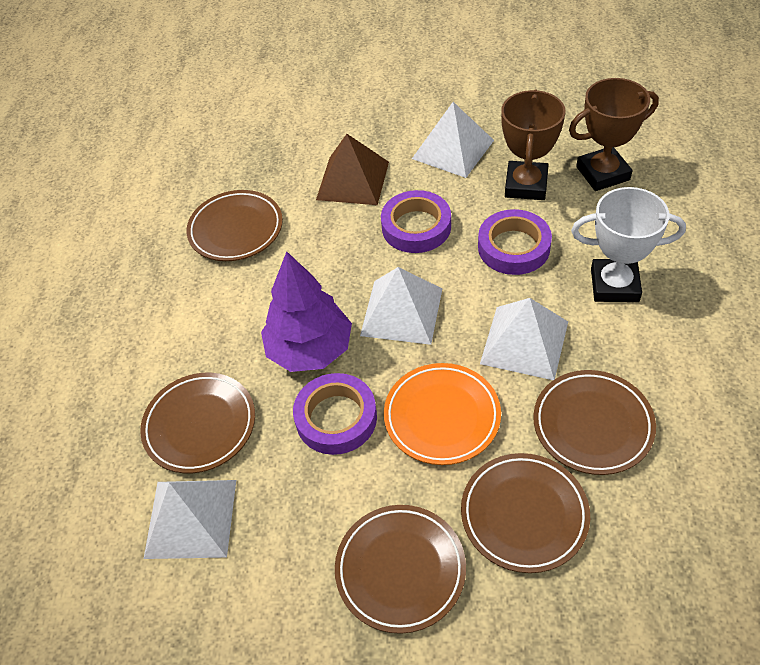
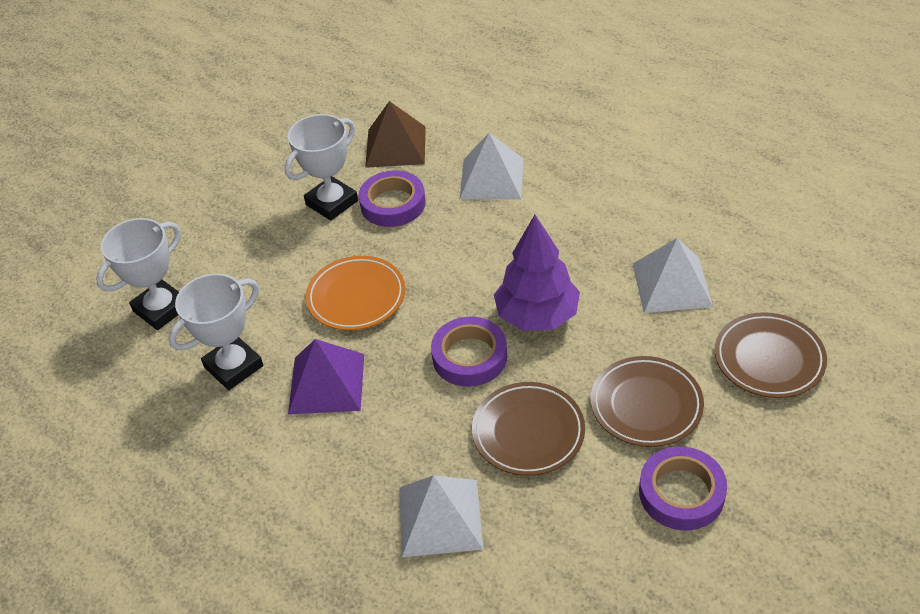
brown plate: [140,373,255,473] [186,190,283,261] [335,505,466,634] [461,453,590,573] [533,370,656,475] = 5 -> [472,382,585,476] [591,356,704,447] [715,312,827,398] = 3
brown trophy: [501,89,566,200] [569,78,659,191] = 2 -> none = 0
purple pyramid: none = 0 -> [288,339,364,414] = 1
white pyramid: [144,480,236,559] [360,267,442,345] [412,102,494,178] [480,298,568,380] = 4 -> [399,475,483,557] [460,133,523,200] [633,238,713,313] = 3
white trophy: [571,187,686,302] = 1 -> [96,218,181,330] [169,273,263,390] [284,114,358,221] = 3

